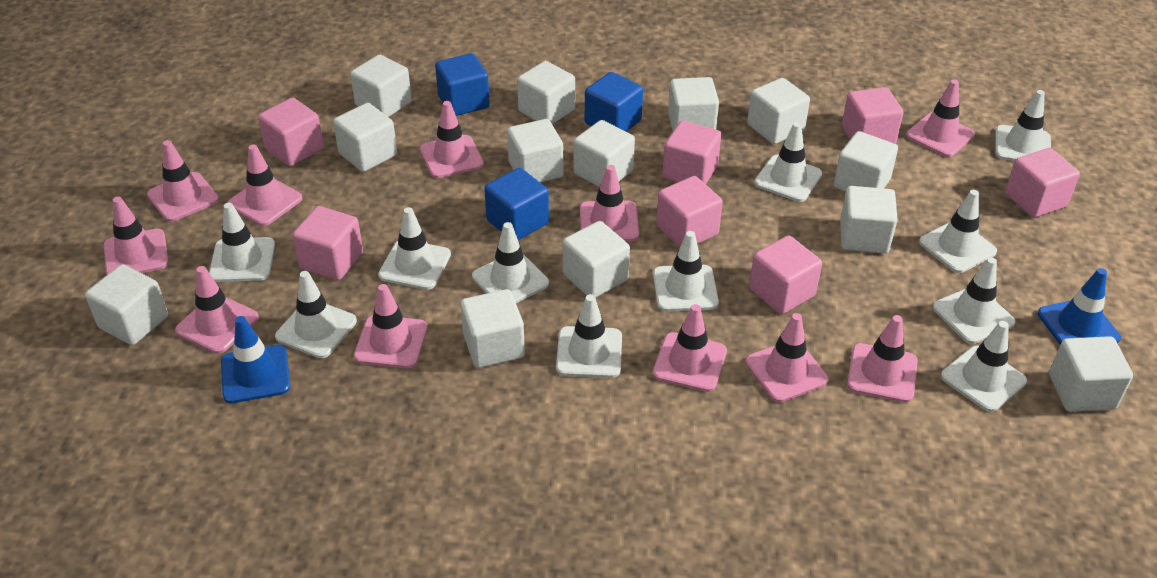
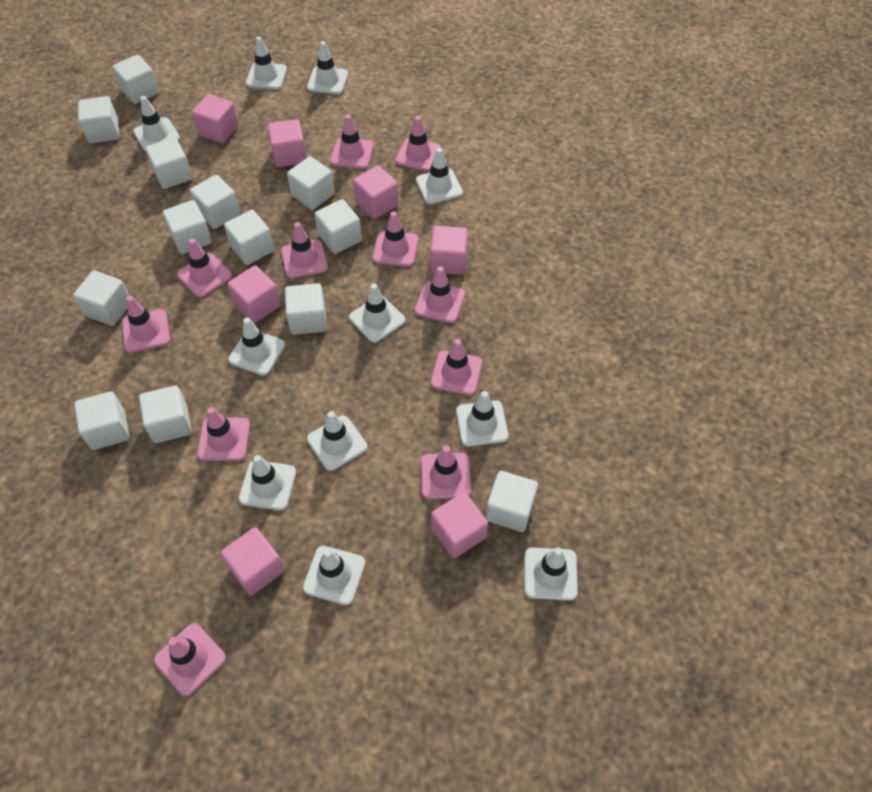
blue cube: [435,53,490,116] [484,168,549,240] [585,72,643,132] = 3 -> none = 0
blue traffic cone: [221,316,290,403] [1038,268,1121,345] = 2 -> none = 0

